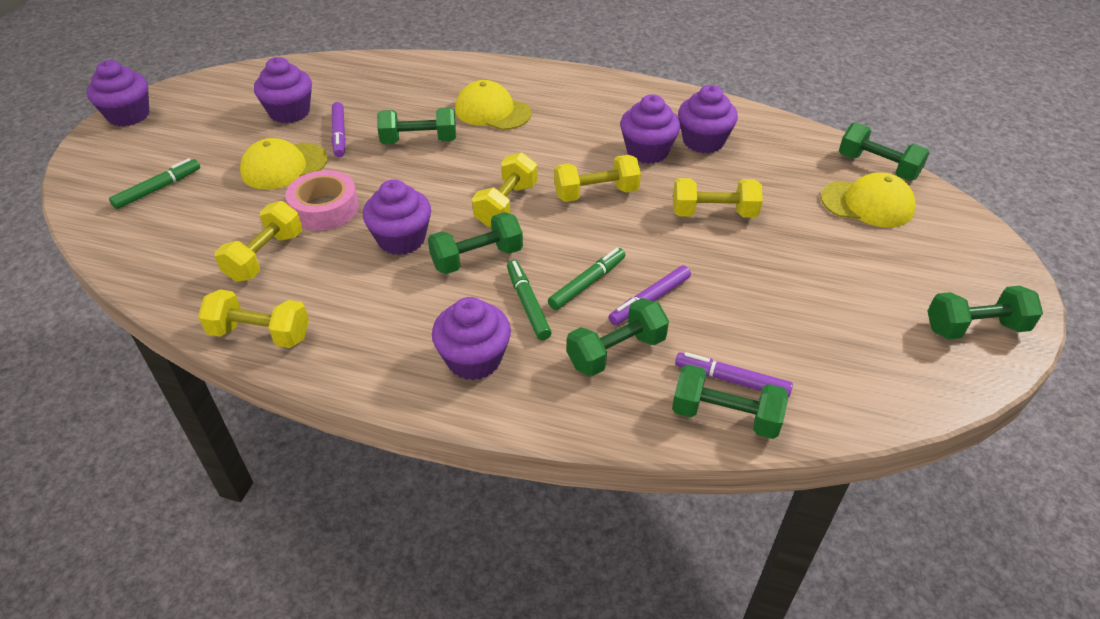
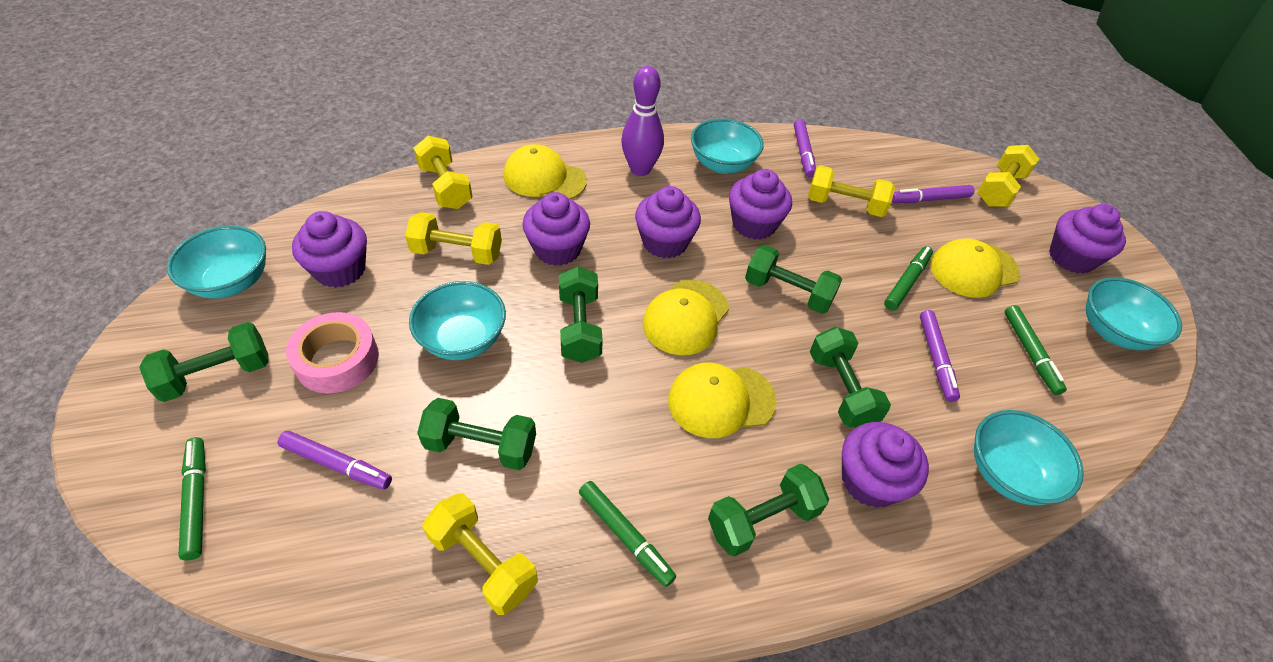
green marker: [109,158,200,209] [507,260,552,340] [548,248,625,310] = 3 -> [178,437,206,561] [579,481,676,587] [884,246,933,310] [1005,305,1067,395] = 4
purple bowling pin: none = 0 -> [621,66,664,176] = 1
purple marker: [332,102,346,157] [609,265,691,325] [675,352,793,398] = 3 -> [277,431,392,490] [794,119,816,178] [892,185,974,203] [920,310,960,402] = 4
turquoise bowl: none = 0 -> [167,226,266,299] [409,281,506,360] [691,118,764,174] [974,410,1084,506] [1086,277,1182,350] = 5
yellow cap: [240,138,328,190] [455,80,532,130] [821,172,916,228] = 3 -> [504,144,587,199] [643,280,729,355] [668,363,777,438] [930,238,1020,298] = 4

